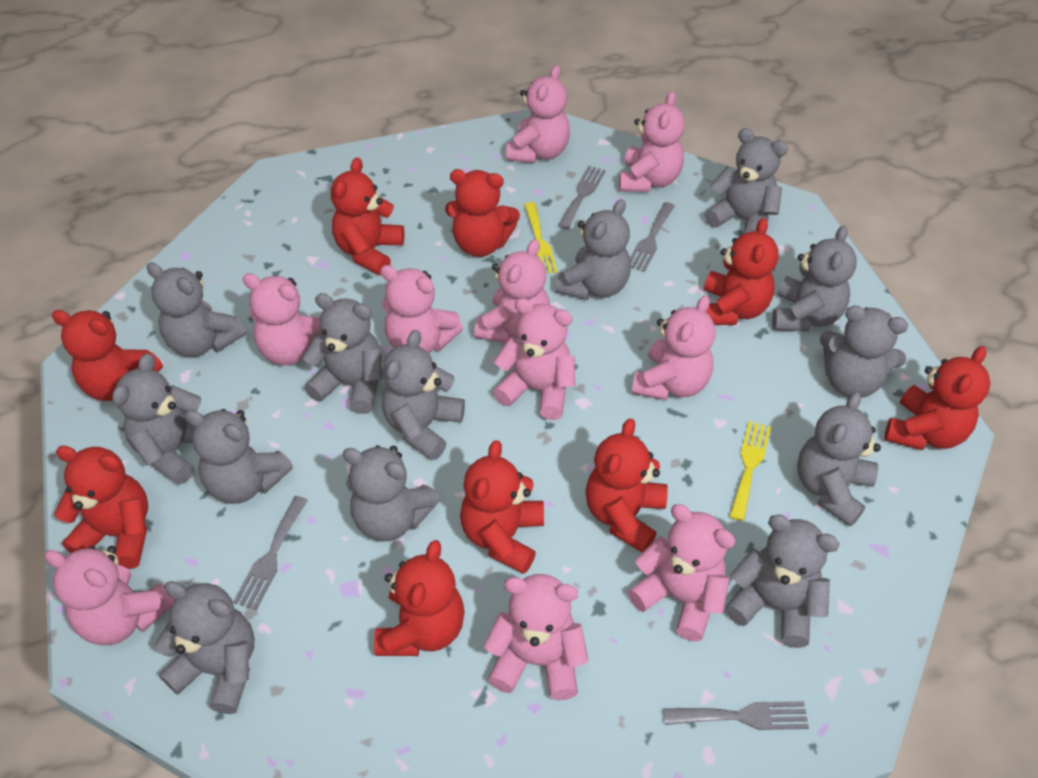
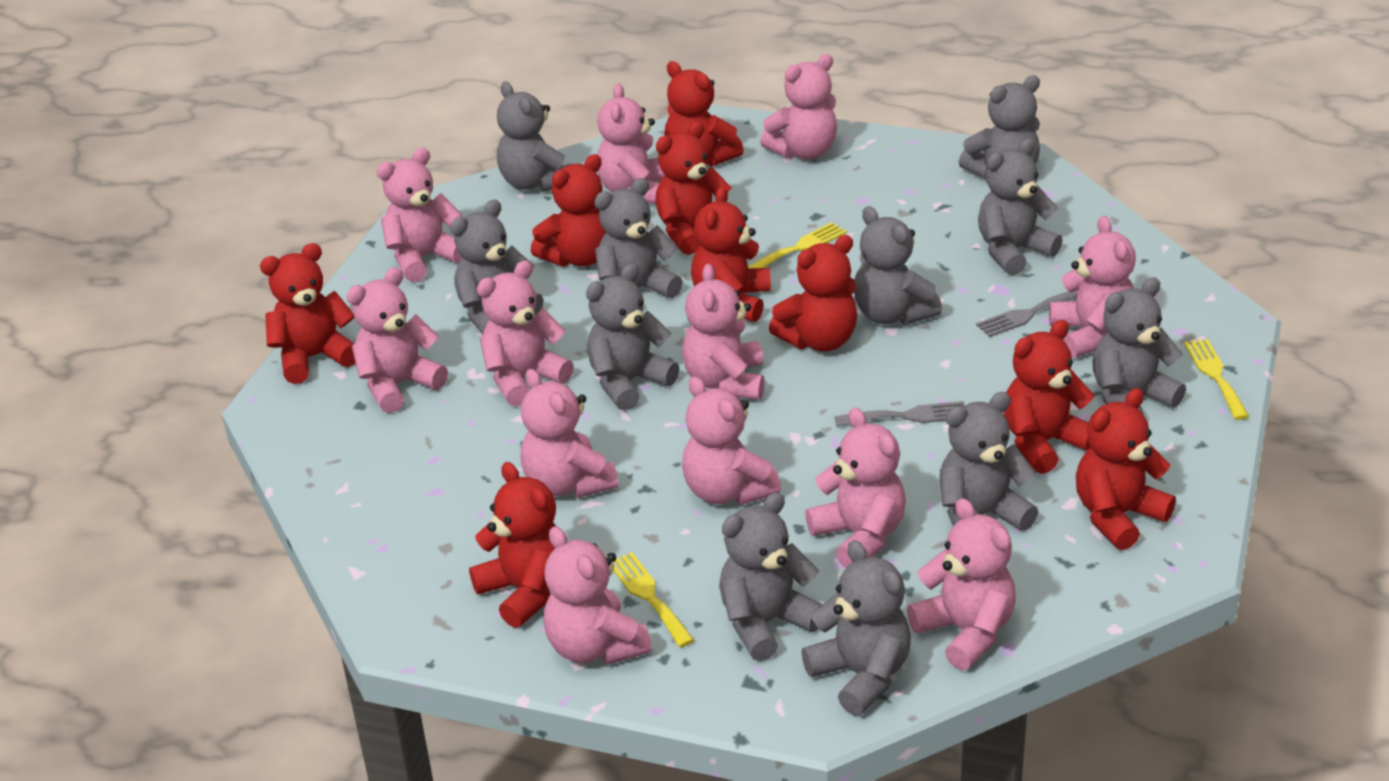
grey fork: [233,496,308,610] [558,166,606,229] [630,202,675,272] [663,701,809,730] = 4 -> [834,401,965,427] [976,290,1078,337] = 2
grey teddy bear: [112,353,201,485] [147,262,246,357] [155,581,255,714] [184,409,293,504] [302,293,383,414] [343,445,440,541] [382,330,465,460] [556,199,631,300] [704,128,788,234] [725,514,840,648] [772,225,857,332] [797,392,881,526] [820,305,908,398] = 13 -> [450,199,544,334] [497,82,571,192] [586,263,679,410] [594,178,683,298] [719,492,822,661] [801,540,911,716] [854,206,942,325] [940,392,1038,531] [959,75,1040,180] [978,138,1063,275] [1092,277,1186,415] = 11
pink teddy bear: [44,546,175,645] [242,273,321,365] [380,265,463,354] [474,239,550,343] [484,574,588,700] [493,298,575,420] [506,65,570,163] [619,91,685,192] [628,504,735,641] [632,295,715,400] = 10 -> [346,267,448,413] [377,148,463,282] [477,261,574,406] [521,369,618,498] [543,526,652,665] [597,84,665,204] [682,264,765,400] [682,376,781,505] [760,54,837,159] [805,408,906,568] [907,498,1016,670] [1049,216,1136,358] = 12
yellow fork: [524,202,557,274] [729,421,771,521] = 2 -> [613,552,694,647] [748,222,847,268] [1184,339,1249,420] = 3

